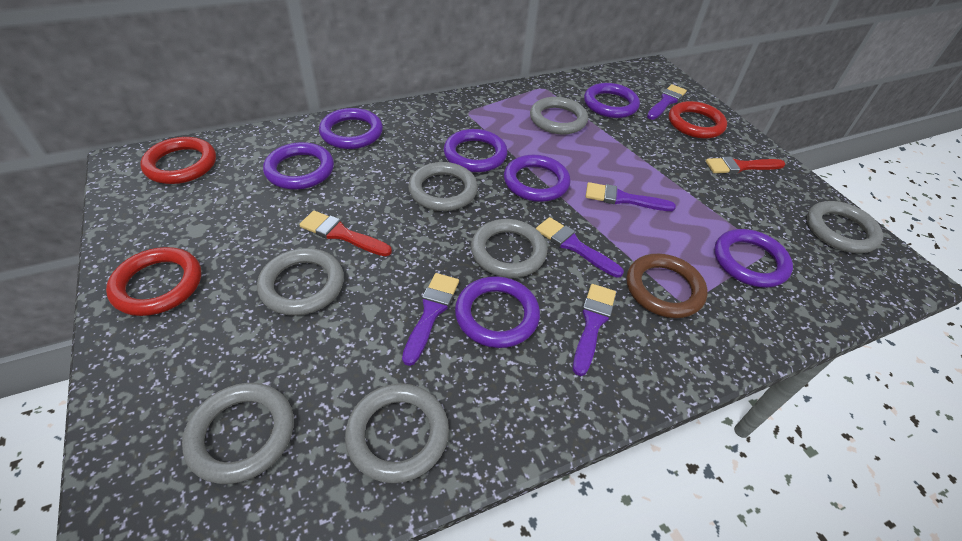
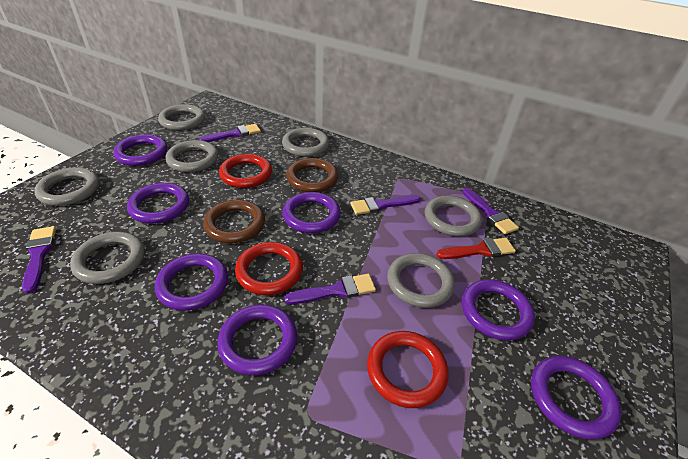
brown ring: [627,254,708,318] = 1 -> [203,200,265,243] [286,158,339,192] = 2
red brush: [299,211,392,256] [706,156,786,174] = 2 -> [436,238,516,259] = 1

